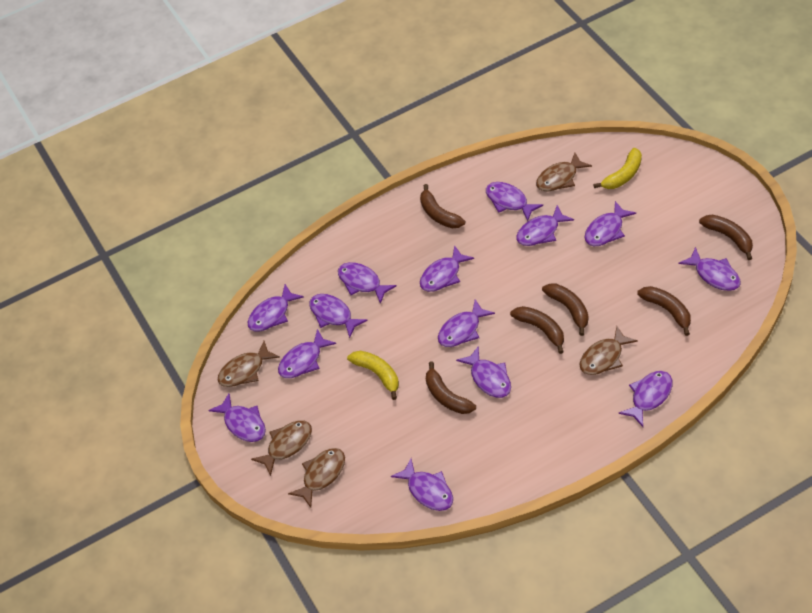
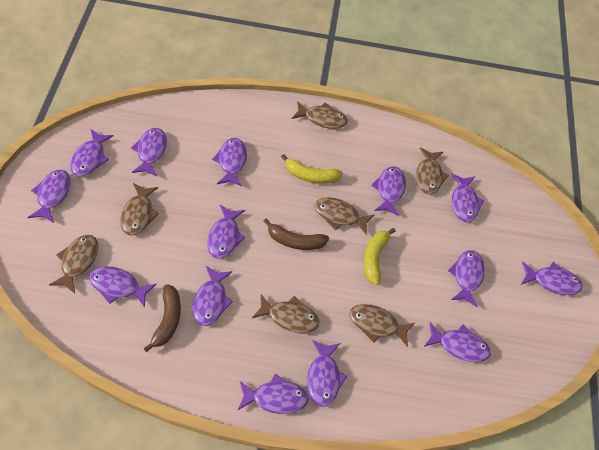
brown banana: [420,184,465,228] [426,361,476,414] [510,306,564,354] [542,284,589,336] [637,286,691,336] [699,215,753,260] = 6 -> [143,284,181,352] [263,219,329,250] = 2
brown fish: [218,341,280,387] [251,421,312,476] [288,448,345,508] [536,153,592,192] [579,326,638,375] = 5 -> [49,235,98,293] [120,183,159,236] [252,294,319,333] [292,101,348,129] [314,197,375,235] [350,304,415,347] [416,147,449,194] = 7

